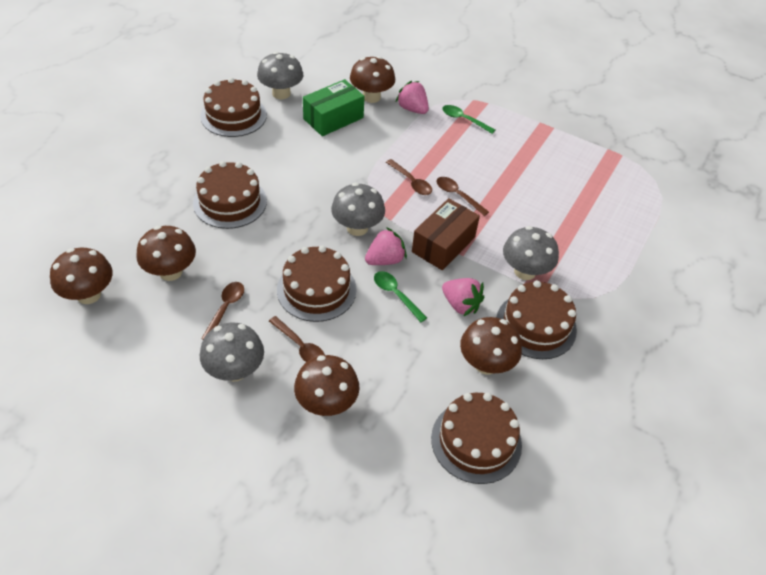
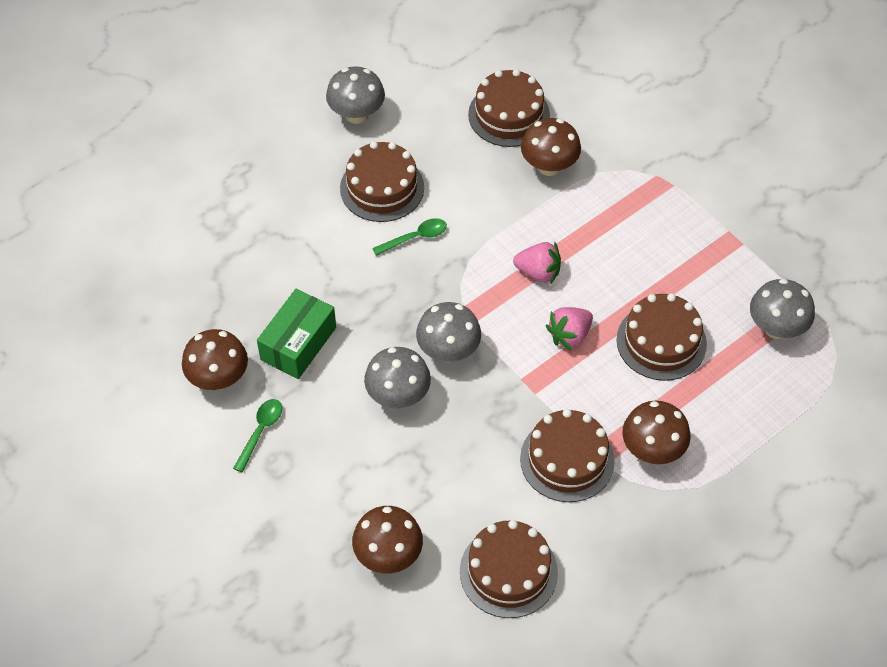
brown box: [412,198,480,270] = 1 -> none = 0
brown mushroom: [50,248,113,304] [137,226,196,281] [294,355,359,416] [350,56,395,103] [460,317,522,375] = 5 -> [182,329,248,390] [352,506,423,574] [521,118,581,176] [622,401,690,464] = 4
brown spoon: [201,282,244,340] [269,316,325,362] [386,159,432,195] [436,177,489,216] = 4 -> none = 0
pink strawberry: [365,227,407,265] [396,81,429,114] [442,278,484,317] = 3 -> [513,242,561,284] [546,307,593,351] = 2

